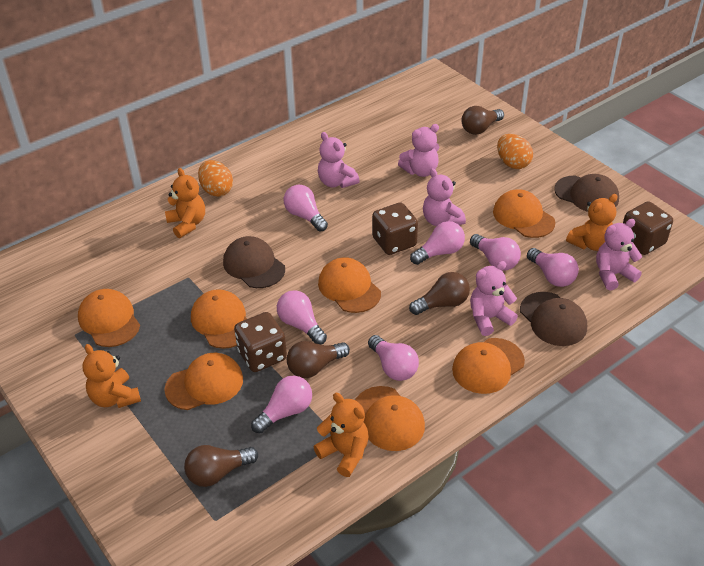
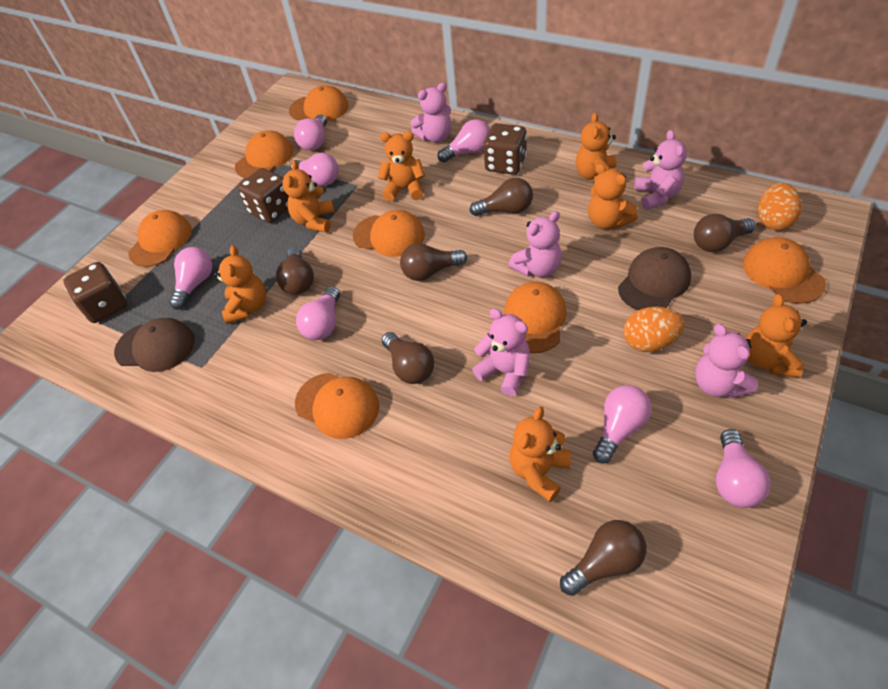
brown cap: [223,236,285,288] [520,292,587,346] [554,174,619,212] = 3 -> [114,318,195,372] [618,247,691,310] = 2
brown light bulb: [184,445,258,487] [287,341,350,378] [409,272,470,315] [462,106,504,135] = 4 -> [276,247,314,295] [382,332,434,384] [400,243,467,281] [470,178,533,216] [560,520,647,596] [694,214,756,252] = 6
orange teddy bear: [83,344,141,408] [165,168,205,238] [314,393,369,477] [566,194,618,251] = 4 -> [214,245,266,324] [282,160,335,233] [377,131,425,201] [510,406,571,502] [576,112,616,184] [588,163,638,229] [746,294,807,378] = 7

